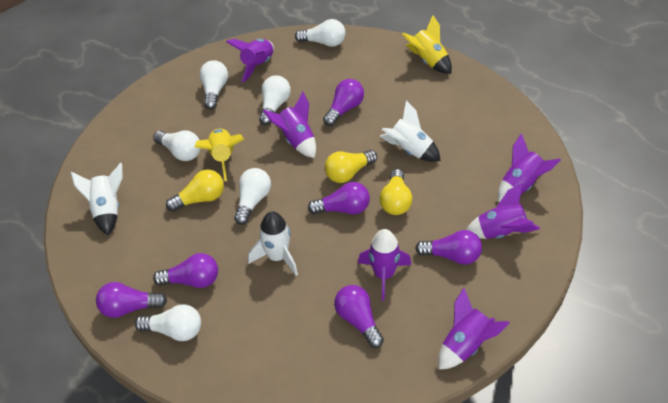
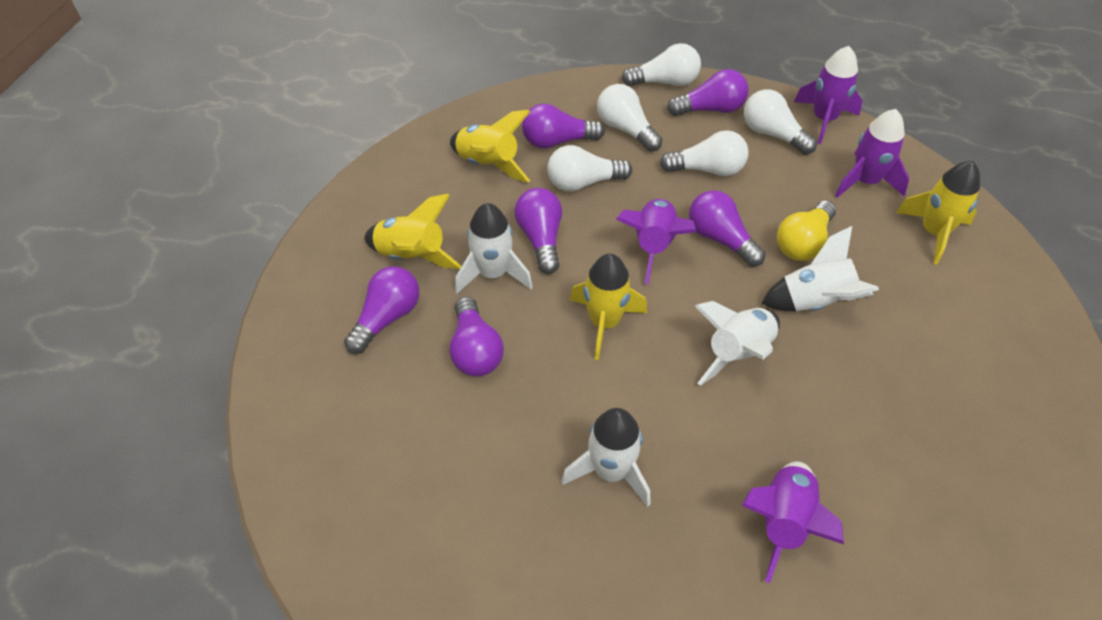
purple rocket: [226,39,274,82] [263,92,316,158] [358,229,411,301] [438,288,510,370] [466,183,540,239] [498,133,561,202] = 6 -> [616,199,696,284] [742,461,844,583] [794,46,863,144] [835,109,909,198] = 4
white light bulb: [135,304,201,341] [153,130,201,161] [200,60,228,110] [234,168,271,225] [259,75,291,125] [295,19,346,47] = 6 -> [547,145,632,192] [597,84,662,152] [621,43,701,86] [660,130,748,176] [744,89,817,155] = 5
white rocket: [70,163,123,235] [248,211,298,275] [379,100,441,162] = 3 -> [455,203,533,294] [561,408,650,507] [695,301,780,386] [762,226,879,311] = 4
yellow light bulb: [166,170,224,212] [325,150,377,183] [380,169,412,215] = 3 -> [777,201,836,261] = 1
yellow rocket: [195,129,244,181] [402,15,452,74] = 2 -> [364,194,462,269] [450,110,530,182] [570,254,647,360] [896,161,980,264] = 4

